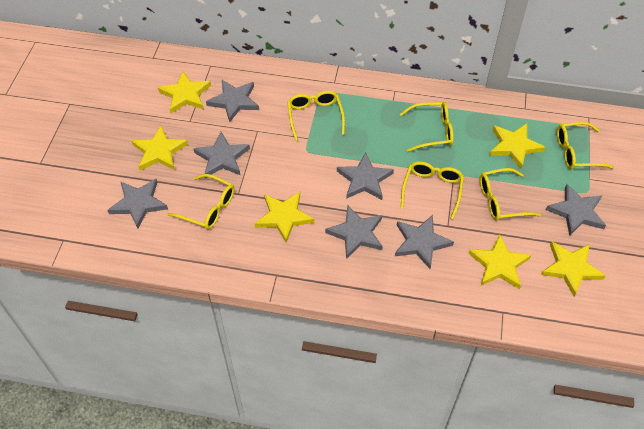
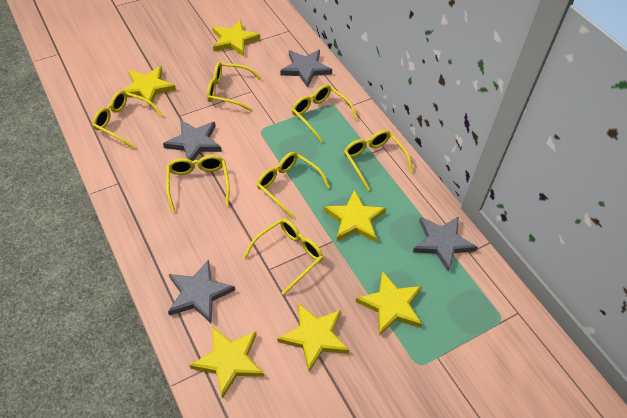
grey star: [108,179,168,229] [194,132,250,178] [206,80,259,122] [325,205,383,259] [337,152,394,200] [395,215,454,269] [546,184,606,236] = 7 -> [163,120,222,161] [168,260,235,323] [280,50,332,88] [413,216,478,272] = 4
yellow glasses: [167,174,234,230] [287,91,345,141] [400,102,454,152] [401,161,464,219] [480,168,541,221] [557,122,614,169] = 6 -> [93,91,163,149] [166,155,230,212] [207,62,261,111] [244,218,323,295] [257,152,330,219] [292,84,358,142] [344,130,413,191] = 7

